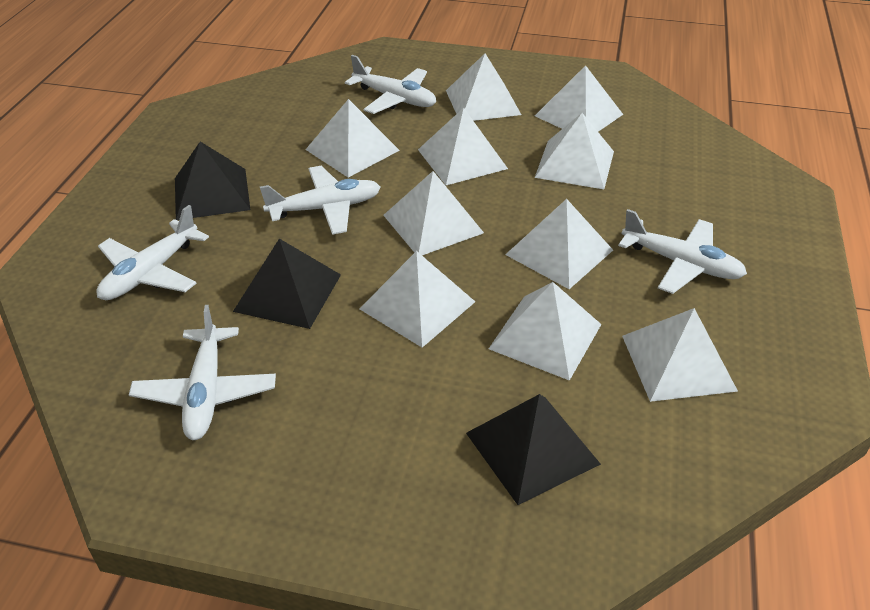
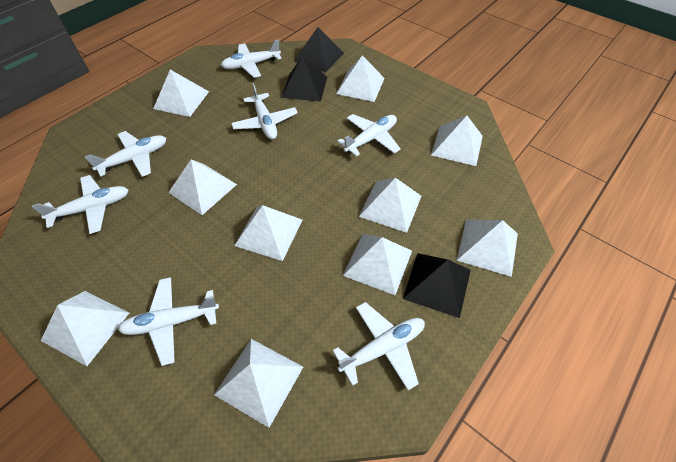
white plane: [96,205,209,300] [129,305,276,440] [260,166,381,235] [345,55,436,114] [618,209,747,294] = 5 -> [32,175,128,234] [85,131,166,177] [118,277,219,366] [221,39,282,78] [231,83,298,140] [333,302,425,390] [337,114,401,157] = 7

